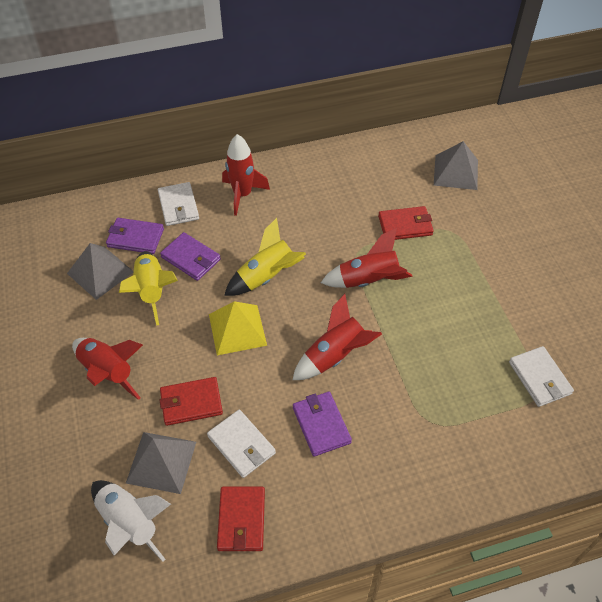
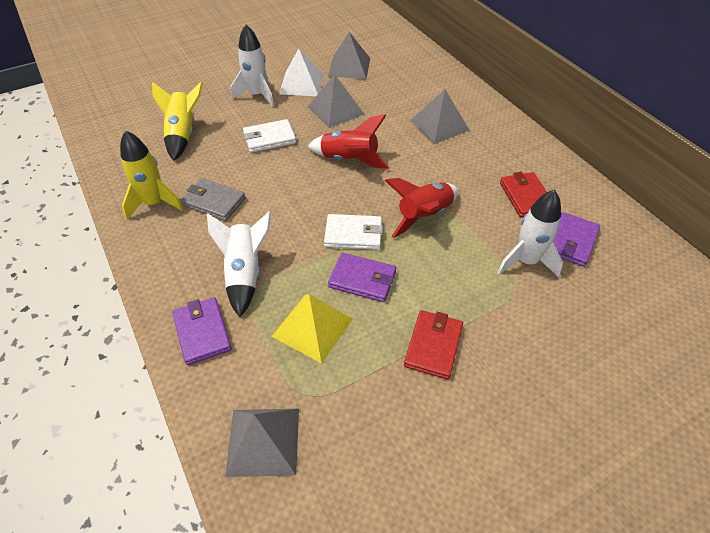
grey pyramid: [67,243,133,300] [126,432,196,494] [434,141,478,190] = 3 -> [225,409,299,477] [308,74,364,128] [328,32,370,79] [410,89,470,144] = 4
grey wallet: none = 0 -> [181,178,246,221] = 1
red rocket: [72,338,143,400] [222,134,270,216] [292,294,382,380] [321,228,412,288] = 4 -> [307,114,389,169] [385,178,458,238] = 2
red wallet: [160,377,223,426] [217,487,265,551] [378,206,434,240] = 3 -> [404,310,463,379] [500,172,547,217] = 2
white pyramid: none = 0 -> [279,49,324,96] = 1
white rocket: [91,480,171,562] = 1 -> [207,211,271,317] [231,25,274,107] [497,190,563,277] = 3
white wallet: [158,182,199,226] [207,409,276,478] [509,346,574,407] = 3 -> [243,119,296,153] [324,214,383,250] = 2

